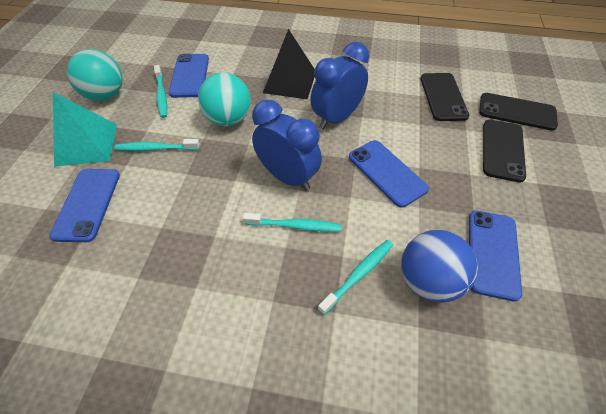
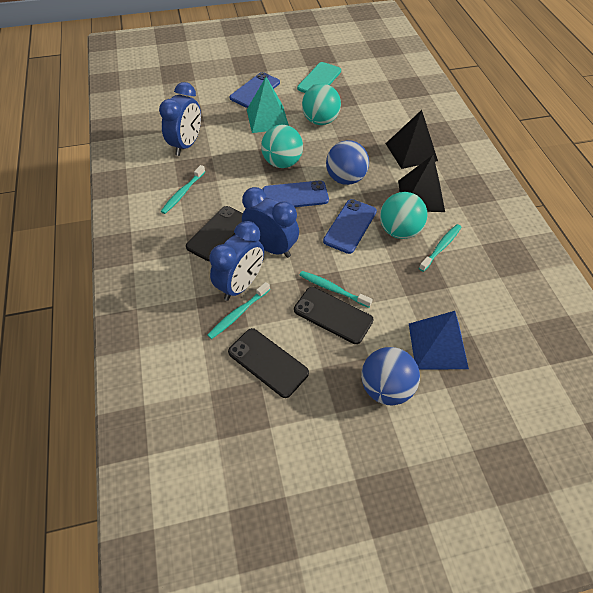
black pyramid: [263,29,315,99] = 1 -> [385,110,438,169] [398,155,445,212] = 2
blue ball: [401,230,478,303] = 1 -> [326,140,369,185] [361,347,420,405] = 2
blue clock: [252,100,322,191] [310,42,369,130] = 2 -> [159,82,201,156] [209,221,264,301] [242,187,299,258] = 3
blue phone: [49,169,120,242] [169,54,209,98] [349,140,429,208] [469,210,522,302] = 4 -> [230,72,280,108] [263,180,329,207] [323,199,377,254] = 3
blue pyramid: none = 0 -> [409,311,469,369] = 1
turquoise ball: [67,49,122,101] [198,73,251,126] = 2 -> [261,125,303,168] [302,84,341,125] [380,192,427,239] = 3
turquoise phone: none = 0 -> [297,62,341,93] = 1

